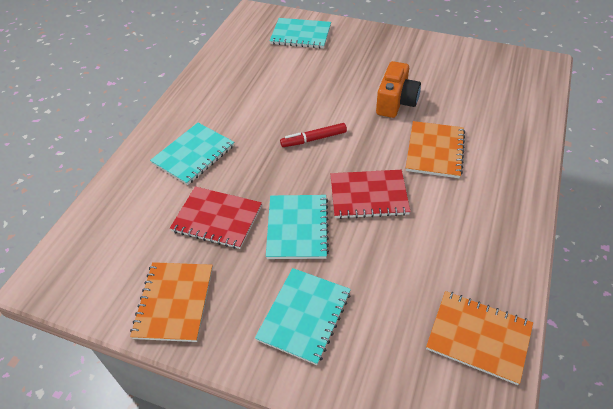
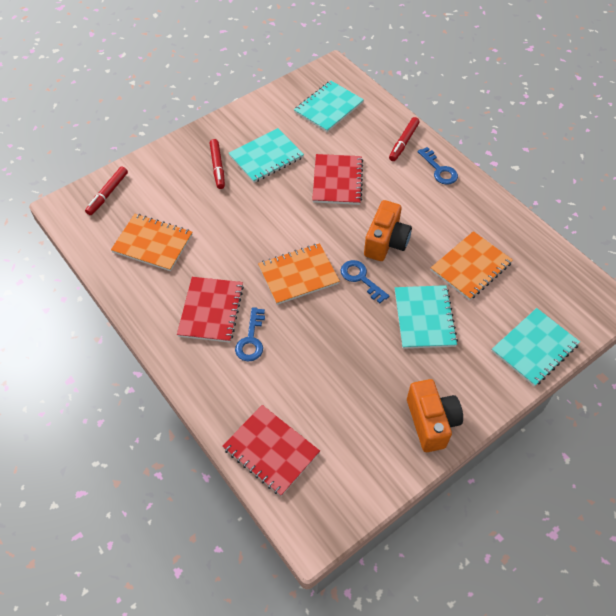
blue key: none = 0 -> [235,307,265,361] [341,260,389,303] [418,147,458,185] = 3
orange camera: [376,61,421,118] = 1 -> [364,200,412,261] [407,379,463,452] = 2
red marker: [280,123,347,147] = 1 -> [85,167,128,215] [210,139,225,189] [389,117,420,161] = 3
red notebook: [170,187,262,249] [331,170,411,219] = 2 -> [177,277,244,342] [222,405,320,496] [312,154,363,205] = 3

